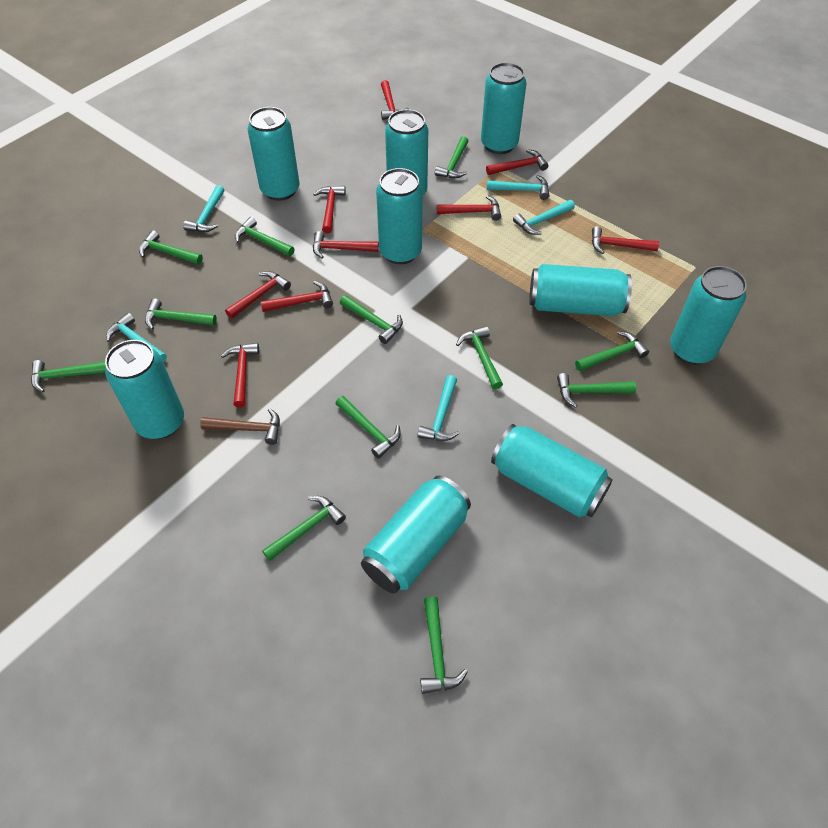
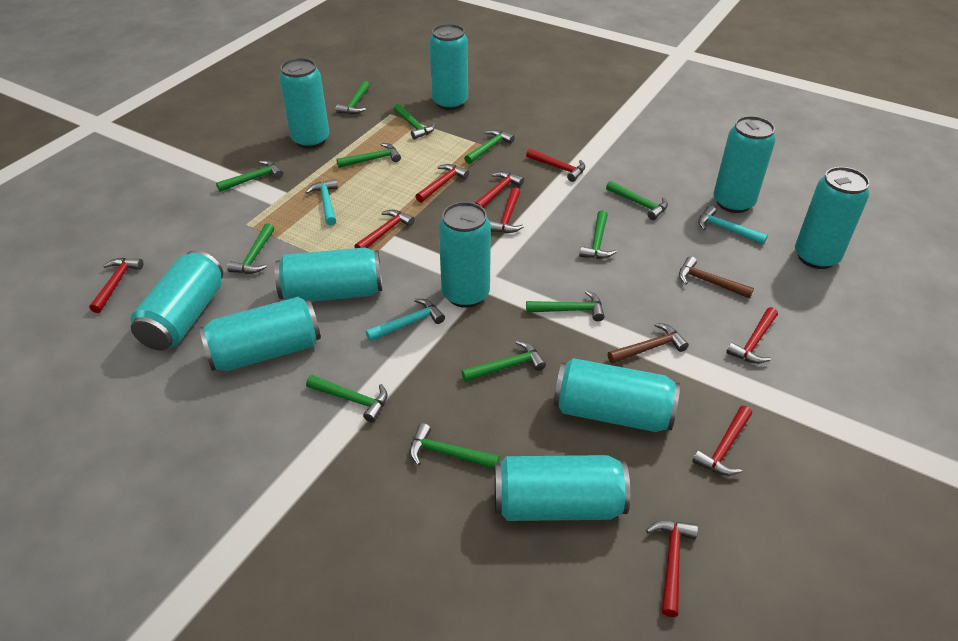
brown hammer: [200,408,280,445] = 1 -> [607,323,689,364] [679,256,754,298] = 2
turquoise can: [105,340,184,439] [248,107,300,201] [361,476,471,594] [376,168,423,264] [385,109,428,195] [481,62,527,154] [491,424,613,518] [529,264,632,316] [670,266,747,365] = 9 -> [131,250,223,351] [199,297,321,371] [275,247,382,302] [279,58,329,149] [429,24,468,110] [439,202,491,308] [494,455,630,521] [554,358,680,432] [714,116,776,213] [795,167,870,269] = 10
turquoise hammer: [106,313,167,362] [183,185,224,232] [417,375,459,441] [487,175,549,200] [513,200,575,235] = 5 -> [305,179,338,226] [366,299,445,342] [698,206,768,245] = 3

